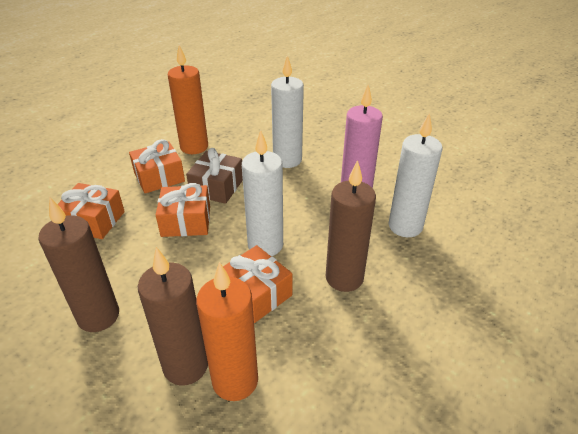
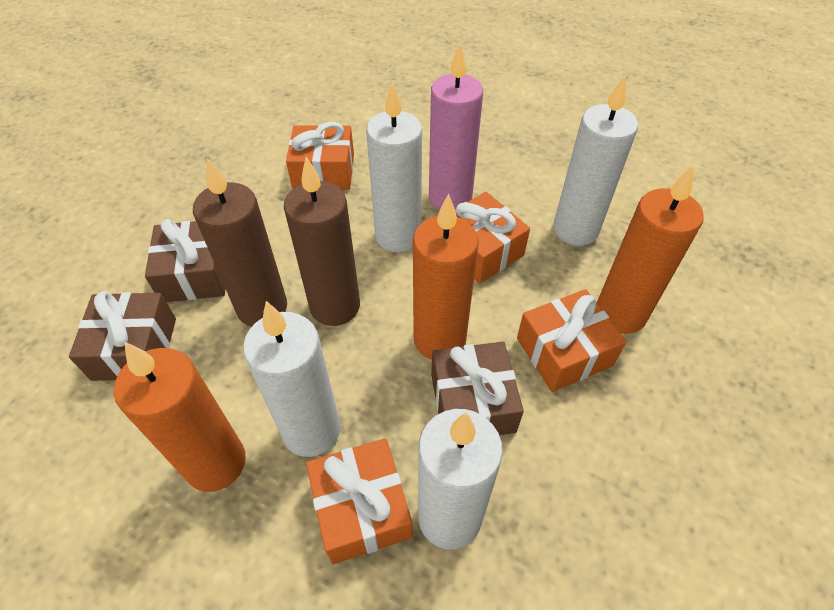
brown candle: [38,197,119,332] [138,247,208,386] [326,160,376,292] = 3 -> [193,158,287,327] [284,157,360,326] = 2
brown gift: [186,148,243,204] = 1 -> [69,291,176,381] [145,219,225,302] [431,342,524,435] = 3
orange candle: [168,45,208,154] [196,262,258,401] = 2 -> [114,342,246,492] [413,193,479,360] [597,165,704,334] = 3
white candle: [242,130,283,256] [271,56,304,168] [389,113,442,237] = 3 -> [243,301,341,457] [366,81,422,252] [418,409,503,549] [553,75,638,246] = 4

